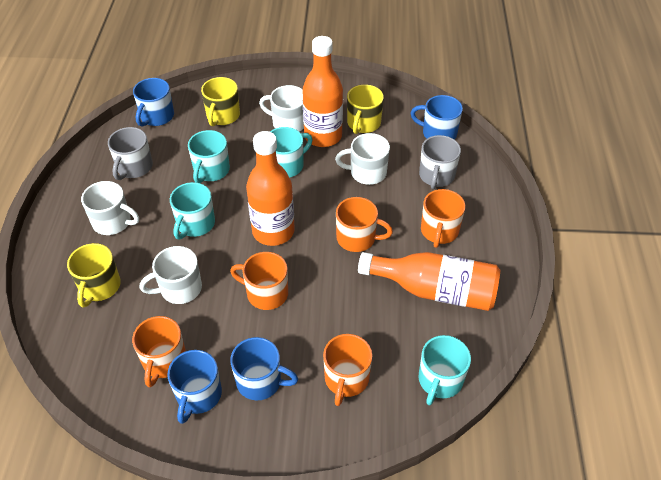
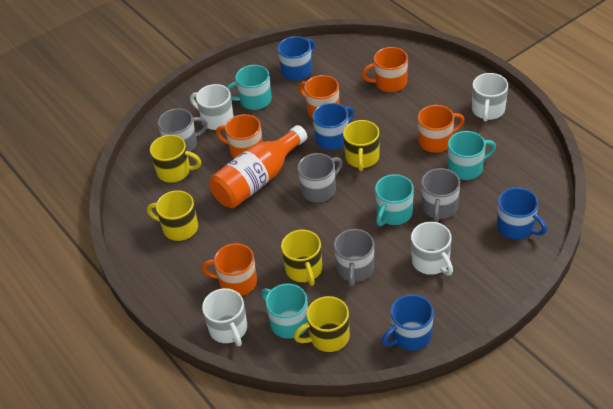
grey mug: [108,127,153,180] [419,135,461,189] = 2 -> [158,109,208,152] [298,153,342,202] [334,229,374,287] [421,168,460,222] = 4
orange bottle: [246,131,295,246] [302,36,343,147] [358,252,500,311] = 3 -> [209,125,307,208] = 1
yellow mug: [67,243,121,308] [201,77,240,126] [347,84,384,134] = 3 -> [147,190,198,241] [150,135,201,182] [281,230,322,286] [294,296,350,352] [343,120,380,171] = 5

